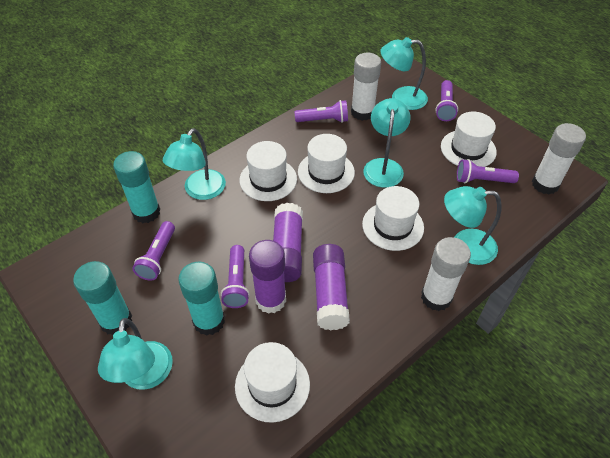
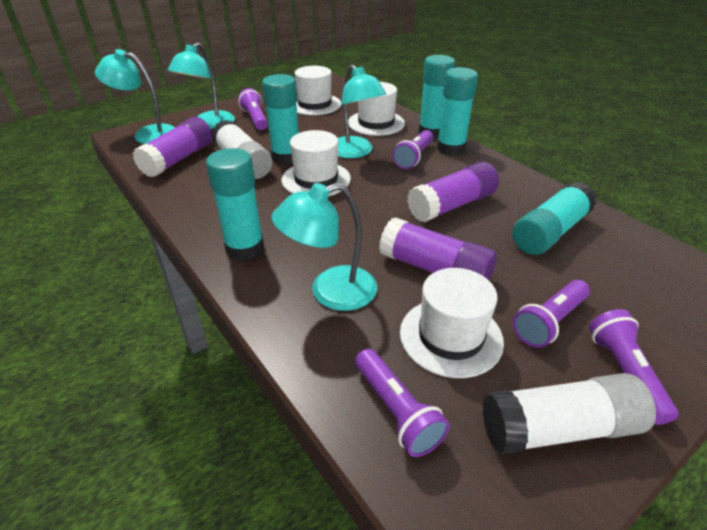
turquoise glue stick: [73,261,132,335] [113,151,160,223] [178,262,225,336] = 3 -> [206,148,264,261] [262,74,299,165] [419,55,455,139] [437,67,478,156] [512,182,596,255] = 5
turquoise lamp: [98,318,173,390] [163,128,226,200] [363,98,411,188] [380,37,428,110] [444,186,502,265] = 5 -> [95,49,175,144] [167,43,235,129] [272,183,377,311] [338,64,387,158] = 4
white glue stick: [351,53,381,121] [421,237,471,311] [532,123,586,194] = 3 -> [212,120,272,179] [482,373,656,454] = 2
white hat: [235,342,310,423] [240,141,297,201] [298,134,355,193] [362,186,424,251] [441,112,497,167] = 5 -> [282,130,351,196] [295,66,341,115] [348,82,405,136] [400,268,504,378] = 4

